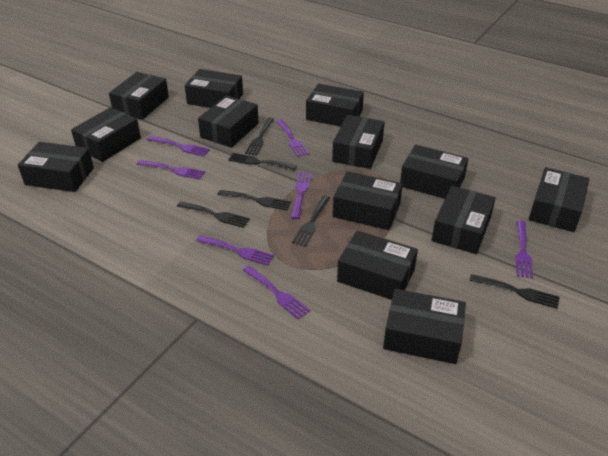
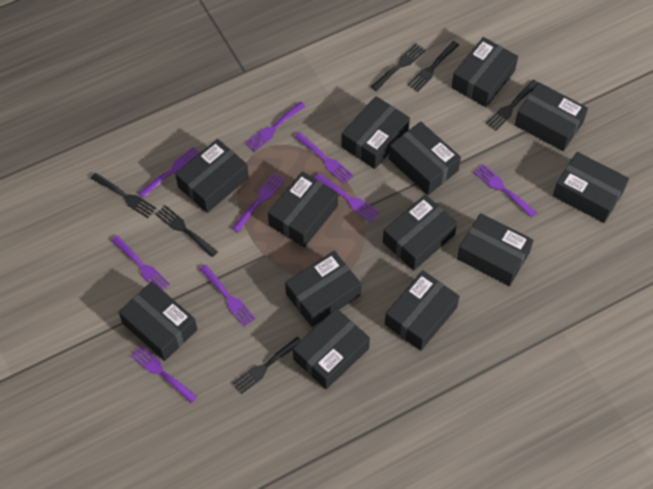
purple fork: [137,160,205,179] [146,136,210,156] [196,236,274,266] [243,266,310,320] [277,119,309,157] [291,172,312,219] [516,220,533,278] = 7 -> [111,236,170,290] [130,345,197,403] [139,147,200,198] [199,264,256,327] [232,173,285,233] [245,102,306,152] [294,132,354,184] [314,173,380,222] [474,164,537,218] = 9

